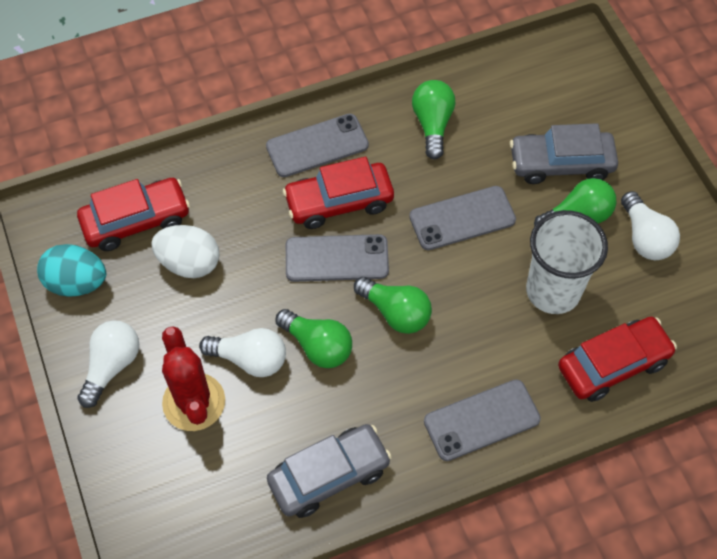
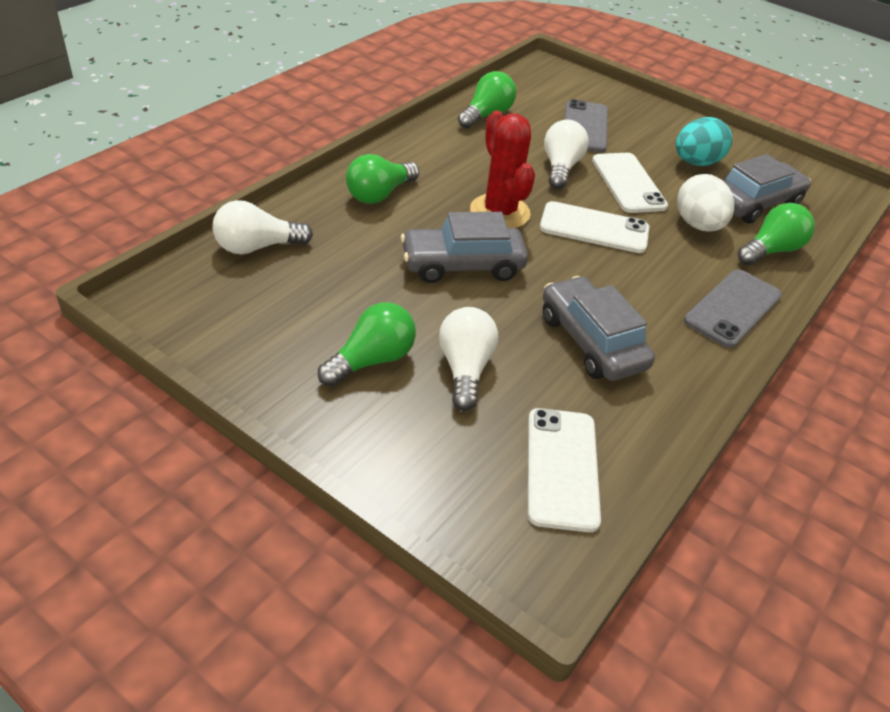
grey car: [267,424,392,518] [510,123,618,184] = 2 -> [401,212,528,283] [543,276,655,381] [724,154,811,224] = 3
grey phone: [266,114,369,177] [286,234,389,282] [409,186,516,250] [424,379,541,461] = 4 -> [564,99,608,153] [684,269,782,348] = 2
red car: [77,178,190,251] [283,157,394,229] [558,317,677,402] = 3 -> none = 0
white cup: [526,210,608,314] = 1 -> none = 0
white phone: none = 0 -> [528,408,601,532] [540,201,649,253] [592,153,668,213] = 3

